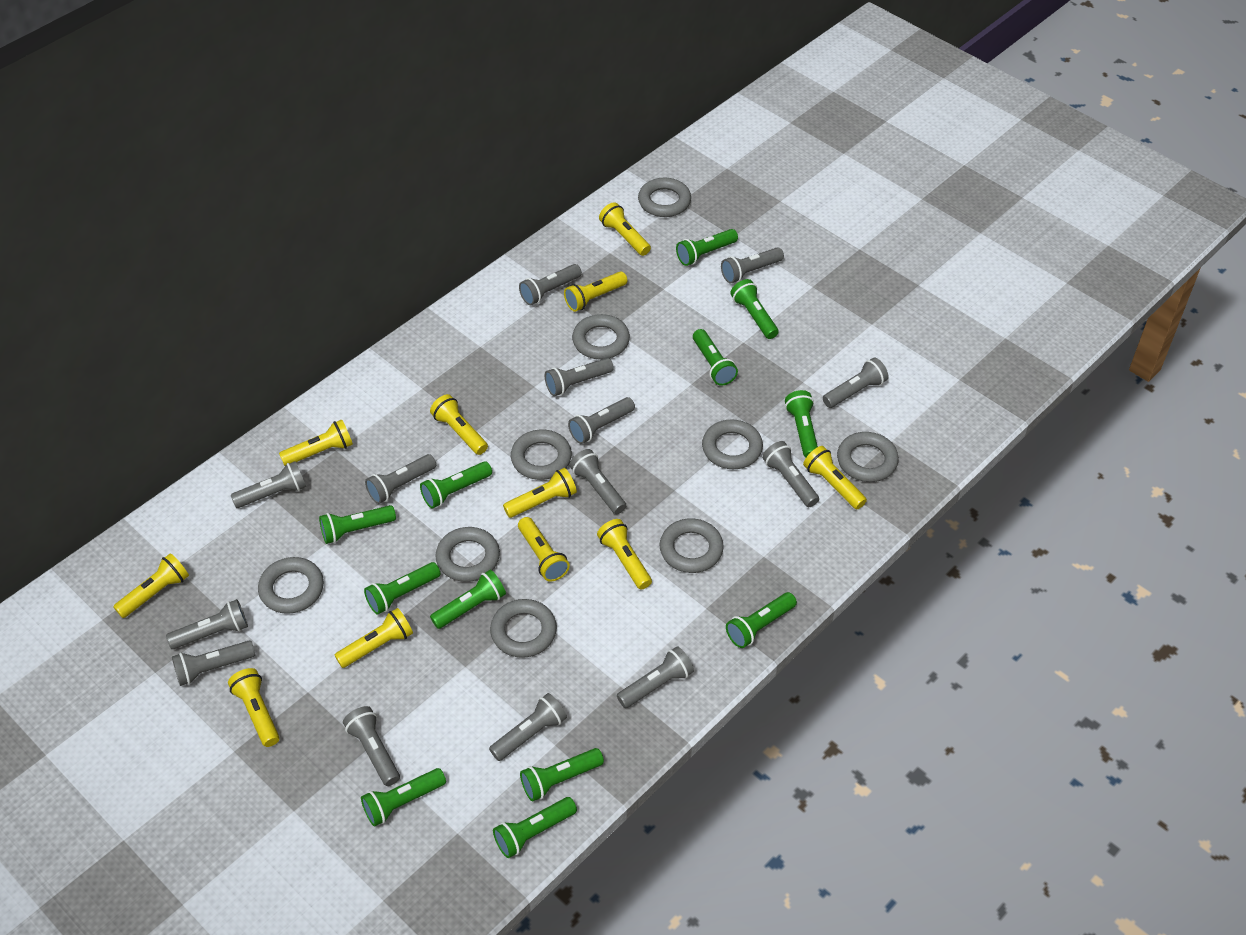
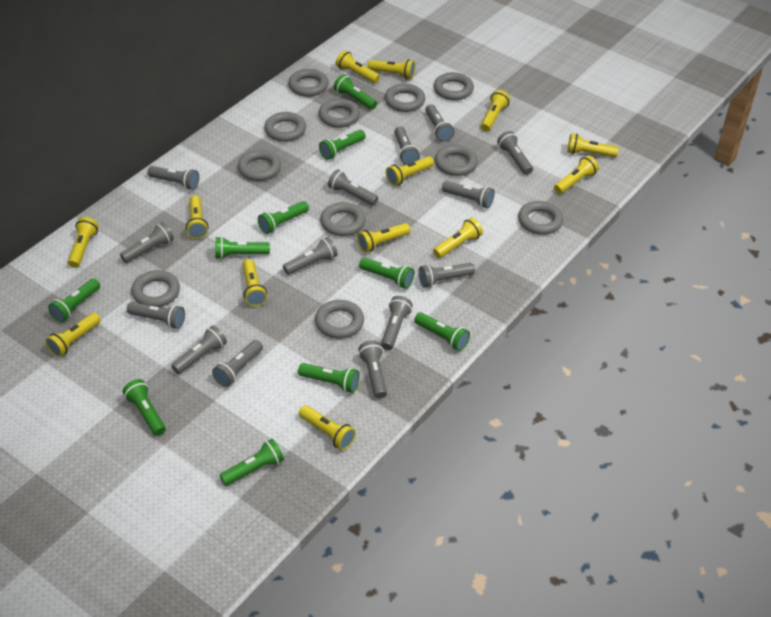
green flashlight: [319,505,396,544] [361,768,446,826] [364,562,441,615] [420,461,492,508] [430,570,506,629] [493,797,577,858] [520,748,604,801] [676,229,738,266] [693,329,738,386] [726,592,797,648] [730,279,779,339] [785,390,818,458] = 12 -> [48,279,100,322] [123,379,166,436] [215,236,270,259] [219,439,284,486] [258,201,309,234] [298,363,359,393] [319,130,366,160] [334,74,377,110] [359,257,414,289] [414,312,470,351] = 10
grey ring: [258,557,324,614] [435,527,500,582] [490,599,557,658] [511,430,572,480] [572,314,630,359] [638,178,691,217] [660,518,724,573] [702,419,763,469] [837,432,899,482] = 9 -> [131,270,180,307] [238,150,281,181] [264,112,306,142] [288,69,329,97] [315,300,364,339] [319,98,360,128] [320,202,366,236] [385,83,425,112] [434,72,474,100] [435,145,478,176] [518,201,563,235] = 11
yellow flashlight: [113,553,189,618] [228,668,280,747] [279,419,353,466] [335,608,413,668] [430,394,488,455] [503,468,577,518] [518,517,570,582] [564,271,627,312] [597,519,652,590] [599,202,651,256] [803,446,867,509] = 11 -> [45,313,101,357] [68,217,99,268] [186,195,208,239] [242,259,267,306] [299,405,356,450] [336,50,380,83] [357,223,410,253] [368,60,415,79] [386,156,434,186] [433,218,483,258] [481,90,510,131] [554,155,599,194] [567,133,619,157] = 13

